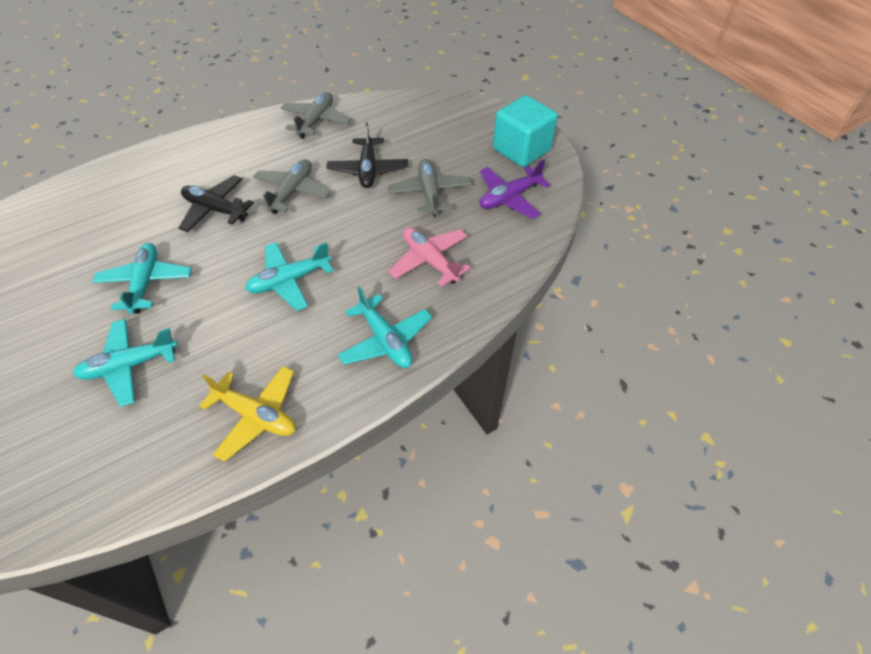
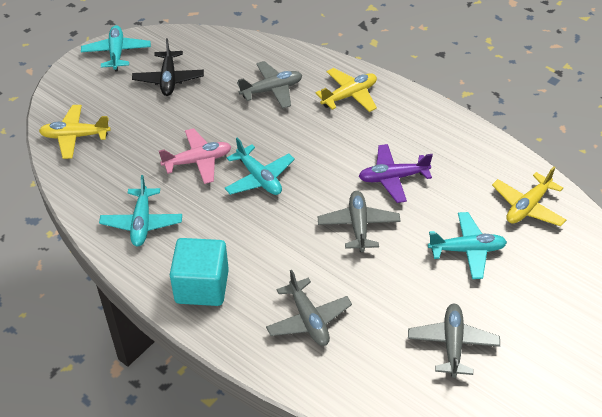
black plane: [179,175,254,232] [327,122,408,188] = 2 -> [132,38,204,96] = 1
grey plane: [253,159,331,214] [281,92,352,139] [387,159,472,217] = 3 -> [237,61,302,108] [266,270,352,346] [318,191,401,252] [408,304,500,378] = 4
yellow plane: [199,366,296,462] = 1 -> [39,105,111,159] [315,68,377,112] [492,167,566,226] = 3

